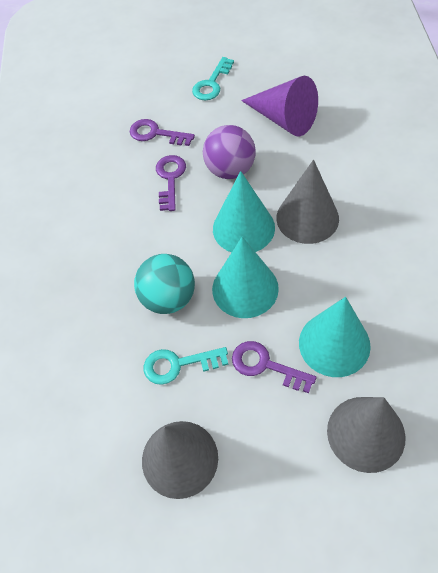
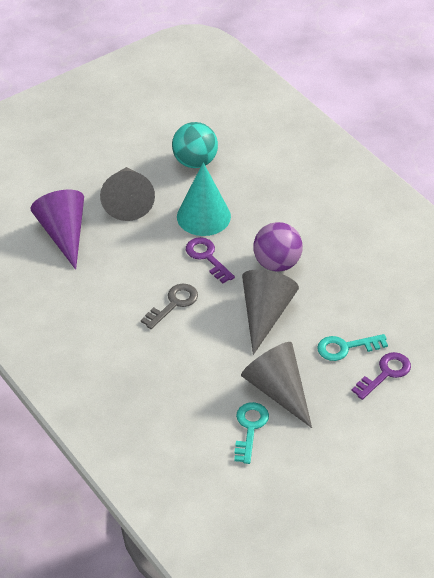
grey key: none = 0 -> [141,283,198,329] = 1
purple key: [130,119,195,146] [156,155,186,211] [232,341,317,393] = 3 -> [186,237,235,283] [351,352,411,400] = 2
turquoise cone: [212,237,279,318] [213,171,275,252] [299,297,371,377] = 3 -> [177,162,231,236] = 1

